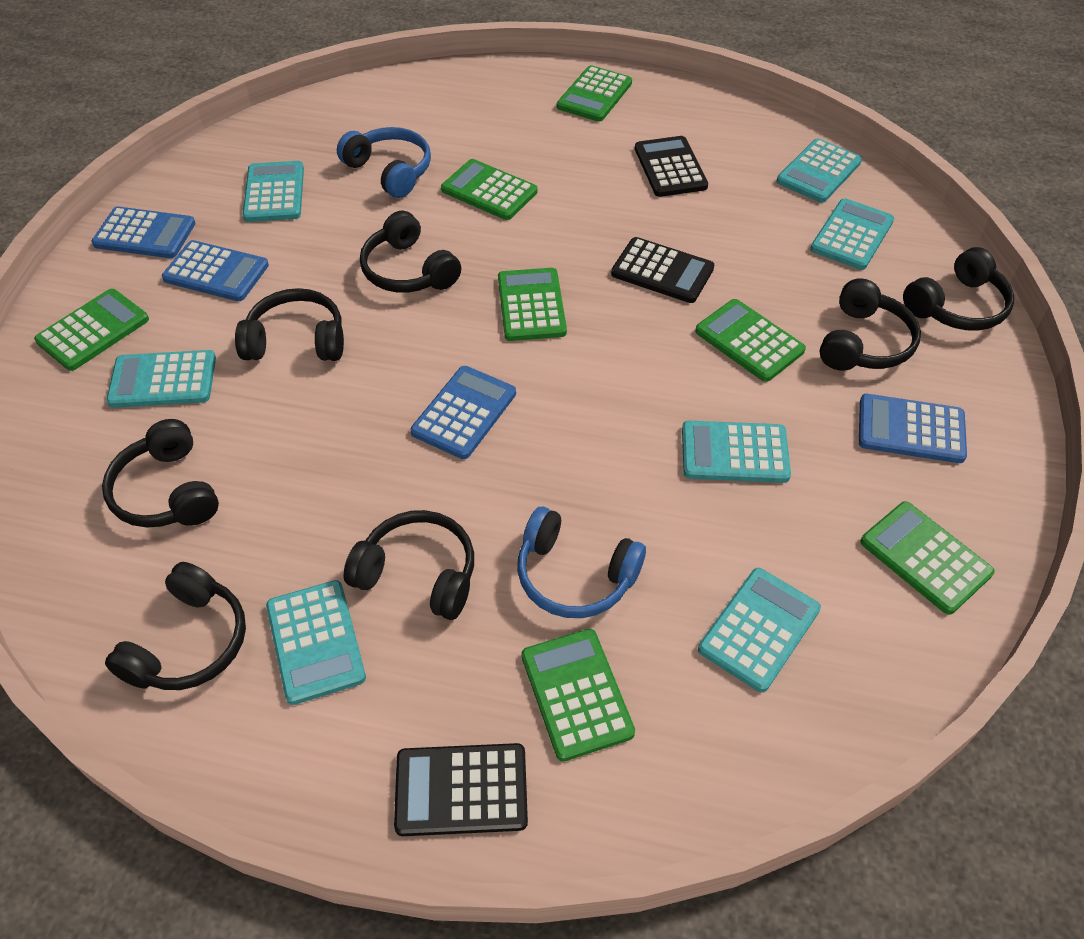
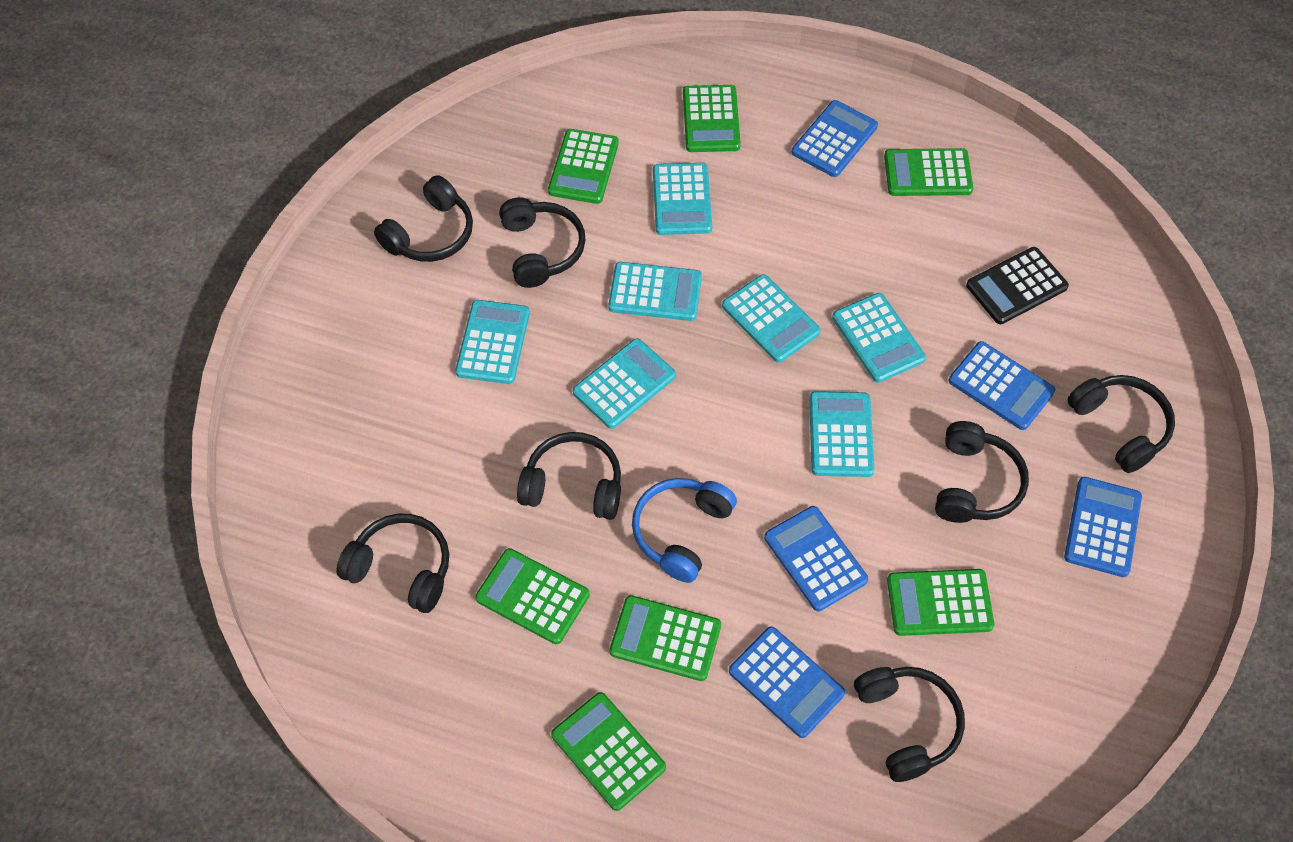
black calculator: [394,743,528,836] [611,237,714,303] [635,136,708,197] = 3 -> [966,247,1069,324] = 1
blue calculator: [91,207,196,258] [162,240,269,301] [411,366,516,459] [859,394,967,463] = 4 -> [729,626,845,738] [764,506,868,611] [792,100,878,177] [949,341,1056,430] [1064,477,1142,577] = 5
blue headphones: [337,127,431,198] [517,507,646,618] = 2 -> [632,478,737,583] = 1

